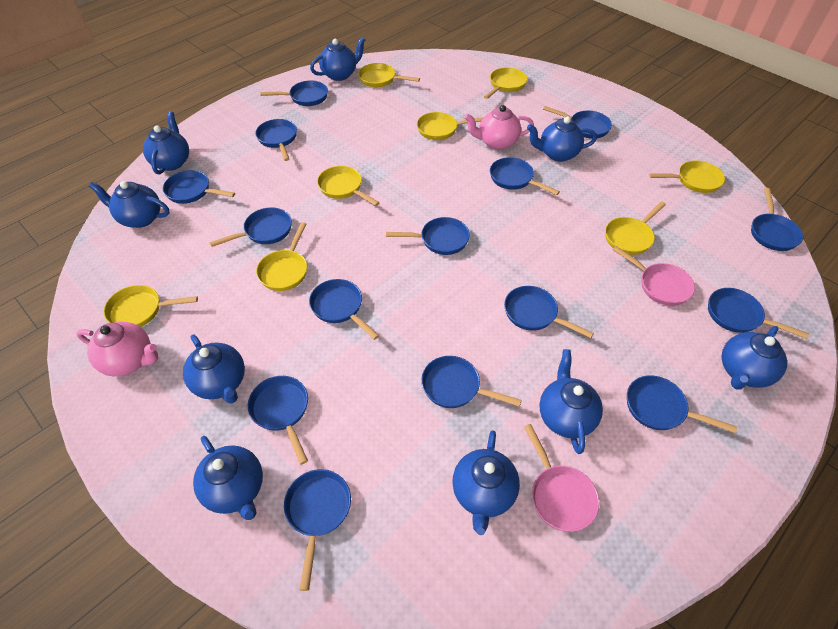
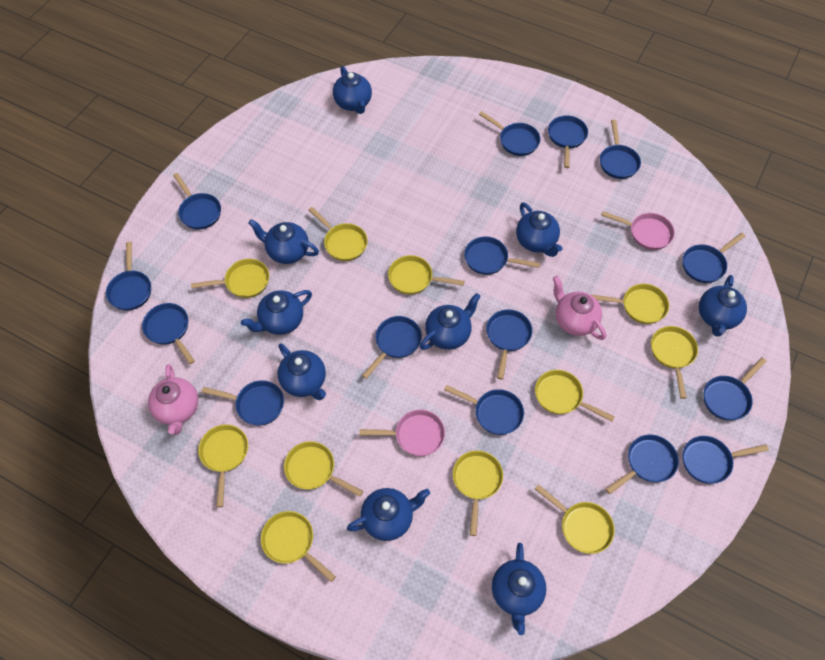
yellow pan: [104,285,198,327] [256,222,307,291] [317,166,380,206] [358,63,420,87] [417,112,484,140] [484,67,528,99] [605,201,666,255] [649,161,725,193] = 8 -> [191,259,269,298] [198,424,248,507] [261,511,336,582] [284,441,363,497] [308,207,368,261] [388,255,464,295] [453,451,503,536] [535,370,615,422] [535,484,615,554] [592,284,669,324] [651,326,698,399] = 11

